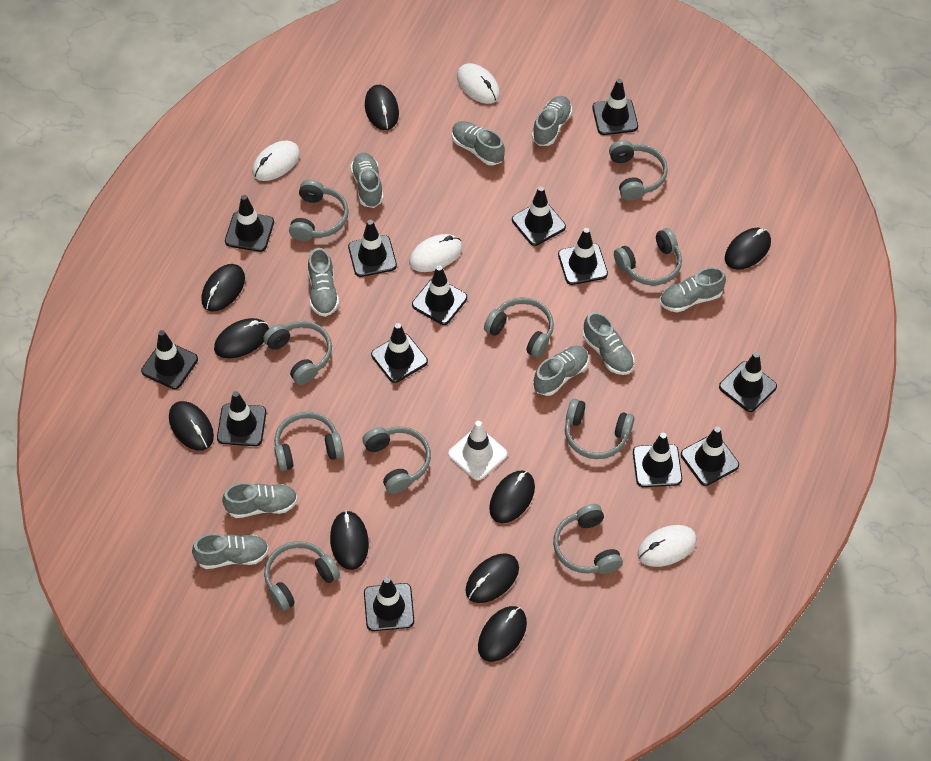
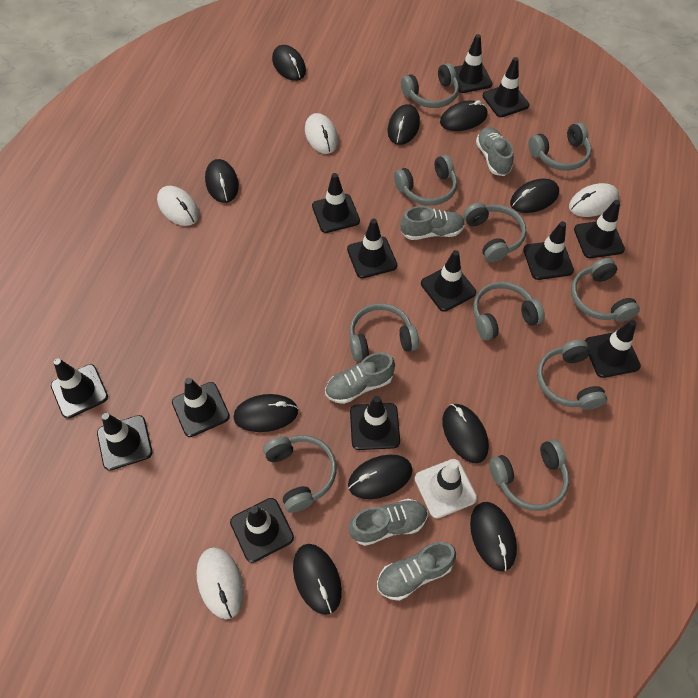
black mouse: [169,401,214,451] [201,264,245,311] [214,318,269,358] [330,511,369,570] [365,85,399,130] [465,553,519,603] [478,606,527,662] [489,471,535,523] [725,228,771,270] = 9 -> [205,159,239,203] [233,394,298,432] [272,45,306,81] [293,544,342,615] [348,455,412,499] [388,104,420,145] [440,100,488,131] [442,404,489,463] [470,502,517,571] [510,179,559,213] = 10
grey shoe: [192,533,269,569] [222,482,298,518] [308,248,339,317] [350,153,383,208] [452,121,505,166] [532,96,572,146] [533,346,589,396] [583,312,634,375] [660,267,726,312] = 9 -> [325,352,395,404] [349,499,428,546] [377,542,456,601] [401,206,465,240] [476,127,514,176] = 5

